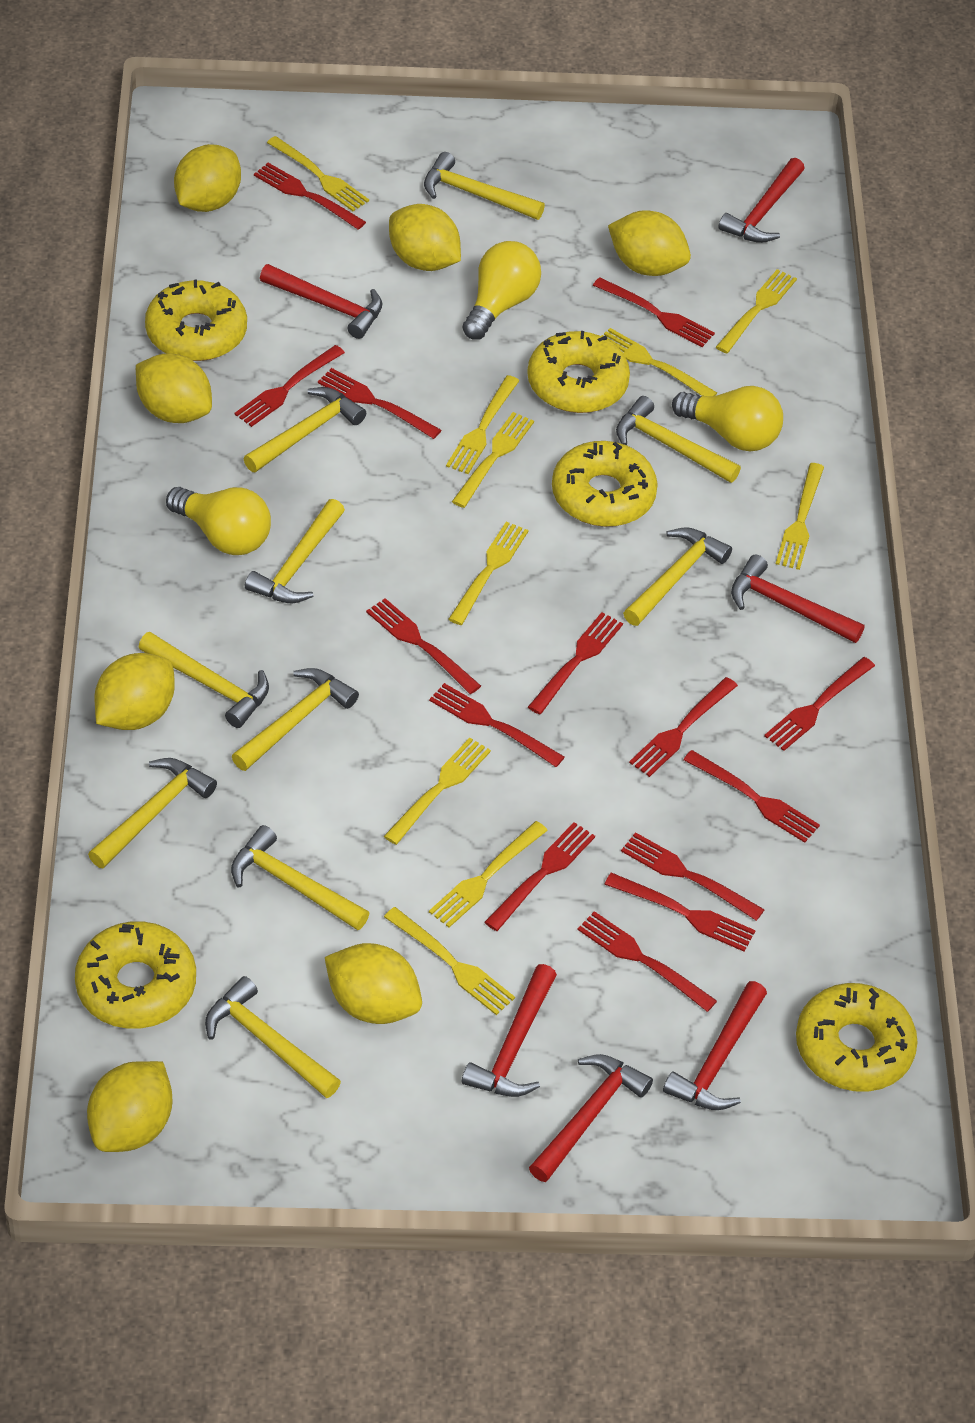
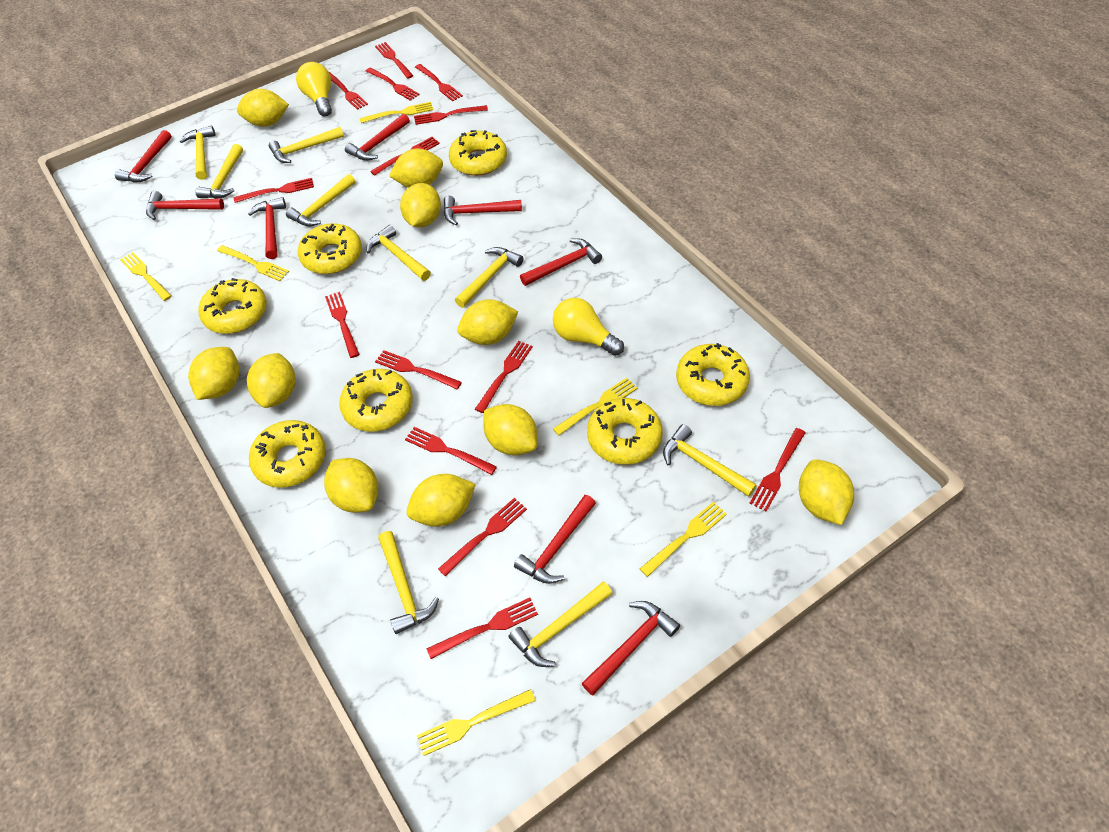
red hammer: [260,264,382,339] [462,964,557,1097] [529,1054,653,1182] [663,981,767,1110] [718,158,805,243] [731,555,865,643] = 6 -> [115,130,172,182] [146,191,224,220] [248,197,286,259] [345,114,410,161] [444,196,522,225] [514,495,596,584] [520,238,602,286] [581,601,680,696] = 8
yellow donut: [75,921,196,1029] [145,280,247,361] [527,331,630,413] [552,441,658,527] [796,983,918,1092] = 5 -> [198,278,267,334] [249,420,326,488] [298,223,362,274] [339,369,413,432] [449,130,507,176] [587,398,663,465] [676,343,750,406] = 7
yellow fork: [267,136,369,211] [384,737,491,845] [384,907,515,1015] [429,821,548,927] [446,375,520,474] [448,522,528,625] [452,412,534,508] [602,328,717,396] [716,269,797,353] [776,463,824,570] = 10 -> [120,252,172,301] [217,245,289,281] [359,102,433,123] [417,689,536,756] [553,378,638,436] [640,502,727,577] = 6
yellow hammer: [88,758,217,868] [139,632,269,728] [205,976,341,1098] [231,825,370,930] [232,668,359,771] [243,387,366,472] [245,499,345,603] [424,152,545,220] [616,396,741,483] [623,527,732,626] = 10 -> [180,126,215,180] [196,144,243,199] [269,127,344,163] [286,174,356,227] [367,225,431,281] [378,531,439,634] [455,247,524,308] [509,581,613,667] [663,424,757,497] = 9
yellow lemon: [87,1061,173,1152] [95,653,175,730] [136,353,212,423] [174,144,241,212] [325,943,422,1024] [389,204,461,271] [608,210,691,276] = 7 -> [188,347,239,400] [237,89,289,127] [247,353,295,408] [324,458,379,513] [389,149,443,188] [400,183,441,227] [406,474,475,527] [457,299,518,345] [483,404,538,455] [799,459,854,525] = 10
yellow light bulb: [166,487,271,555] [462,241,541,340] [672,386,783,451] = 3 -> [296,62,332,117] [553,298,624,356] = 2

